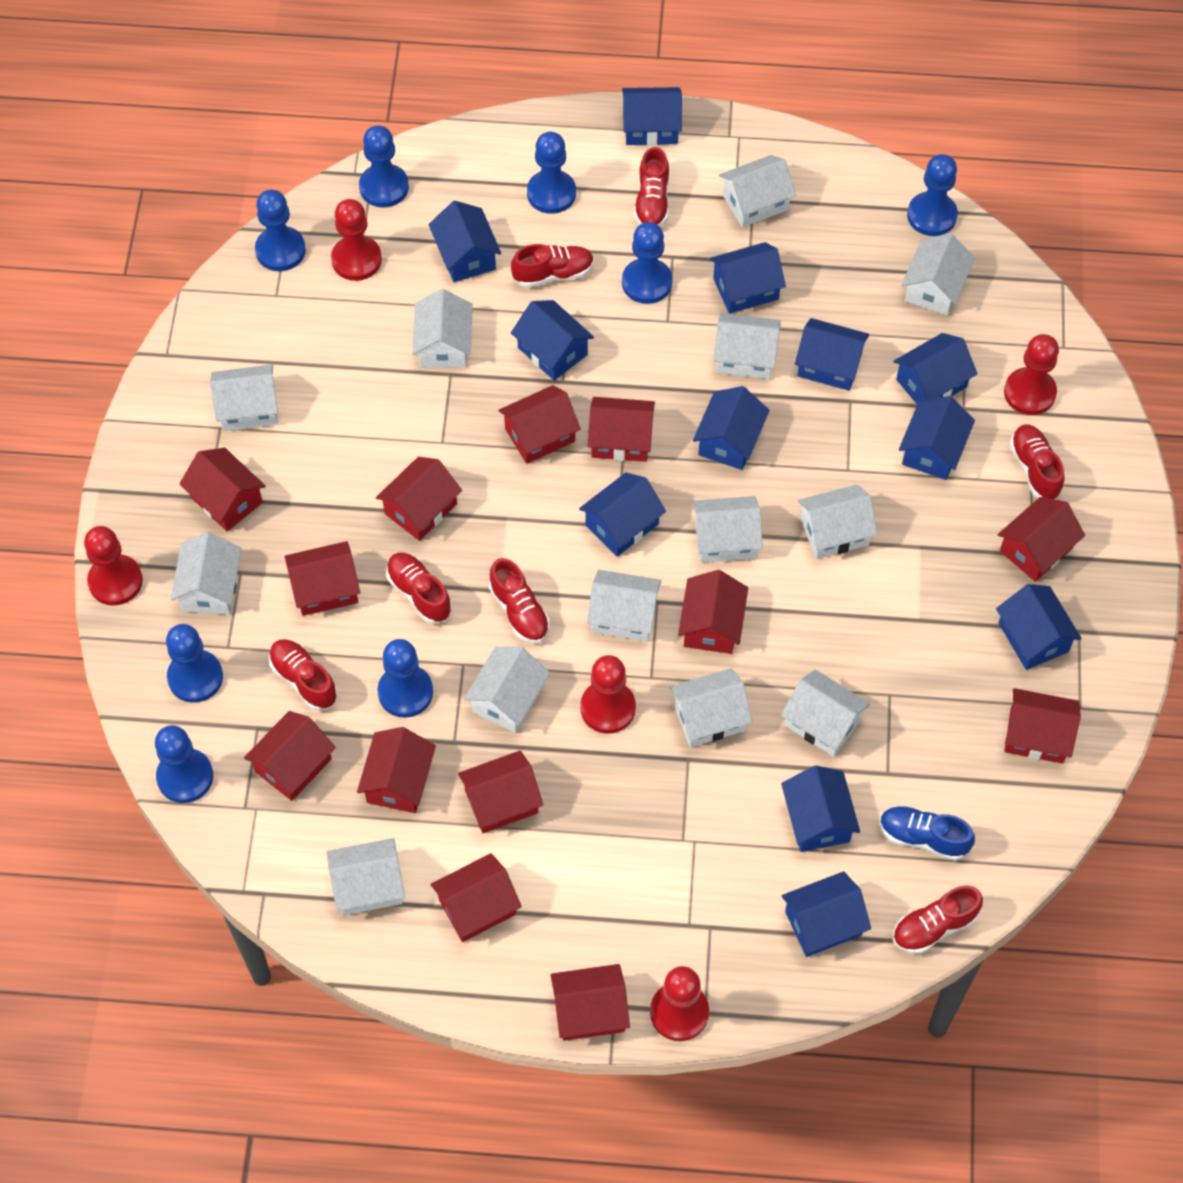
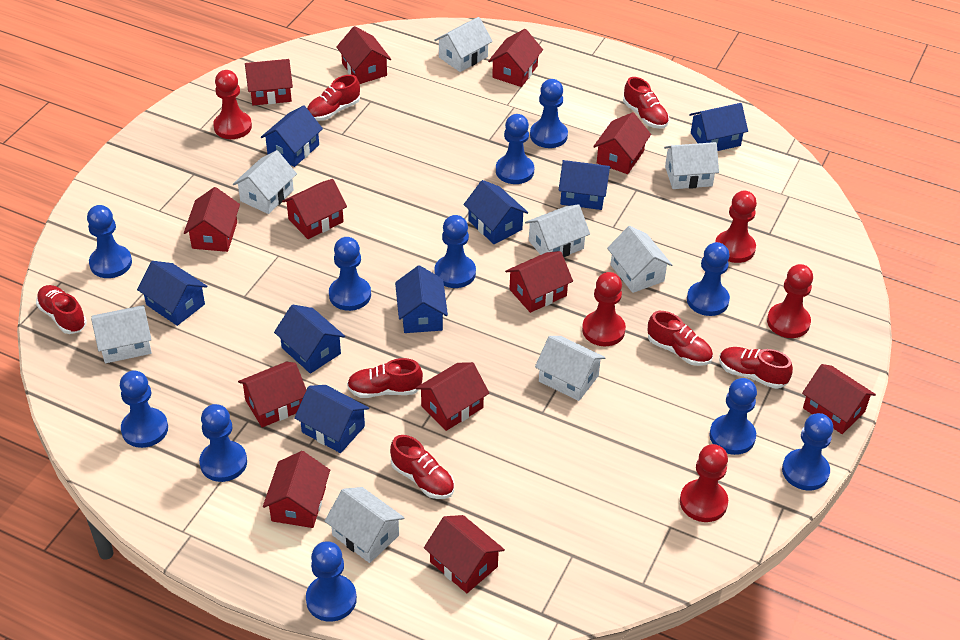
blue house: [428,201,501,282] [511,300,594,381] [579,472,666,557] [622,87,682,146] [693,386,770,470] [710,242,786,314] [781,766,860,852] [782,871,871,957] [795,318,869,391] [893,333,977,404] [899,396,975,480] [996,584,1082,670] = 12 -> [137,261,208,326] [261,105,323,167] [274,305,345,374] [294,385,369,453] [395,265,448,333] [463,180,528,244] [559,160,611,210] [689,103,748,151] = 8
blue pawn: [155,725,213,803] [166,624,223,703] [255,190,306,271] [359,125,409,208] [377,639,433,718] [527,132,576,214] [622,222,672,304] [907,154,958,236] = 8 -> [87,205,132,278] [120,371,168,448] [199,404,247,482] [306,541,357,622] [329,237,371,311] [434,215,476,288] [496,114,534,184] [530,79,568,148] [687,242,730,316] [710,378,757,455] [782,413,833,490] = 11
blue shoe: [880,806,975,861] = 1 -> none = 0
red house: [179,448,266,531] [244,711,336,801] [285,541,360,616] [357,727,436,813] [376,457,462,541] [431,853,522,942] [458,750,543,833] [499,385,581,464] [550,964,630,1041] [588,397,655,462] [678,570,748,654] [998,497,1085,582] [1004,688,1081,764] = 13 -> [184,187,240,252] [238,362,306,428] [245,59,293,106] [263,451,330,528] [282,179,347,239] [337,26,391,84] [416,362,489,431] [424,515,505,593] [488,29,543,87] [505,251,573,313] [593,112,651,174] [802,364,876,434] = 12
white house: [171,532,241,615] [210,364,278,431] [327,838,405,916] [412,289,473,368] [464,646,550,733] [587,570,661,641] [669,668,752,747] [692,496,763,563] [713,313,781,379] [719,155,796,228] [781,669,870,757] [798,485,878,559] [902,233,975,315] = 13 -> [91,305,152,363] [233,150,297,214] [325,487,405,563] [434,17,493,72] [525,204,590,257] [535,336,606,401] [607,226,672,293] [664,142,719,189] = 8

